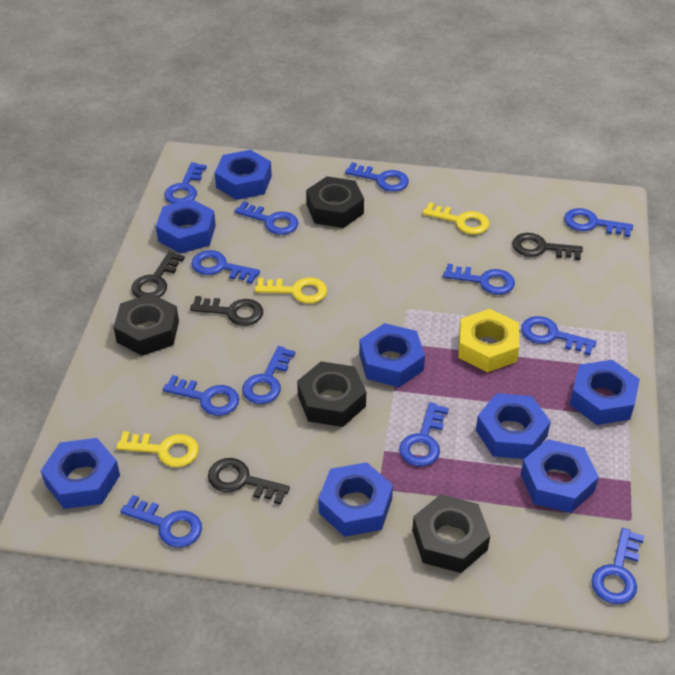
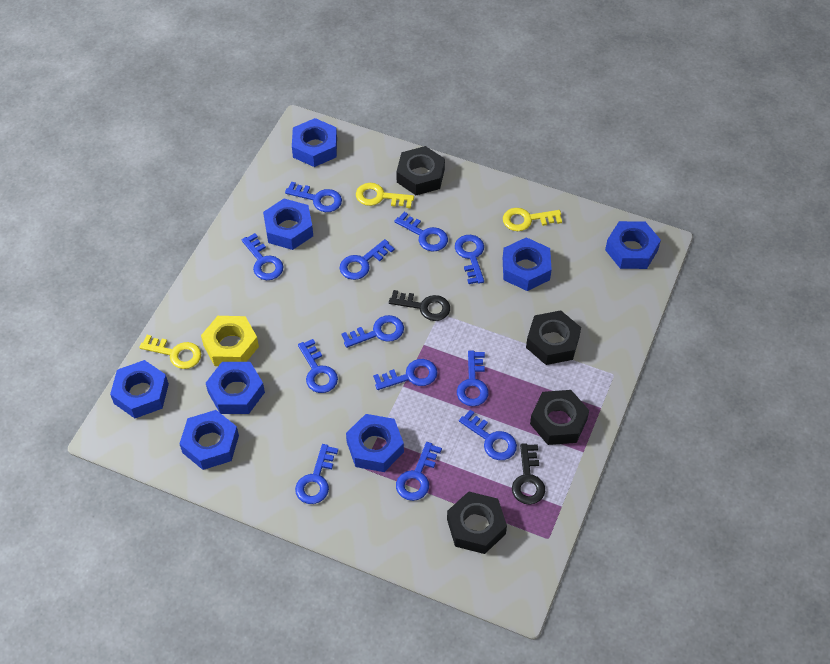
black key: [131,251,185,298] [190,296,263,326] [208,458,290,505] [512,233,583,260] = 4 -> [389,290,450,321] [512,443,545,504] = 2

